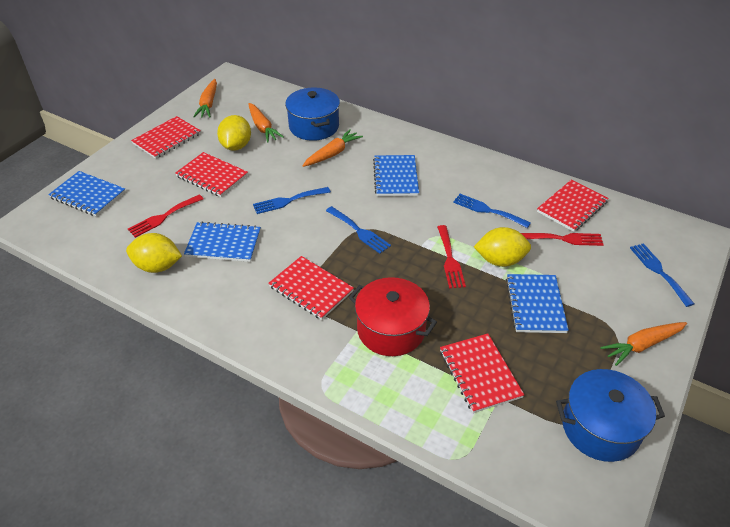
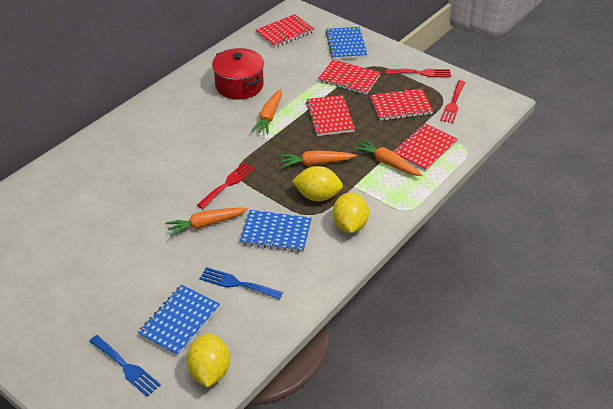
blue fork: [253,187,331,214] [326,206,391,254] [453,194,531,228] [630,243,694,307] = 4 -> [89,335,161,397] [199,267,283,300] = 2
blue notebook: [48,171,126,217] [184,221,261,262] [373,155,419,196] [506,274,569,333] = 4 -> [138,285,220,356] [240,210,312,253] [326,27,368,59] = 3
blue pot: [285,88,340,141] [556,369,665,462] = 2 -> none = 0

